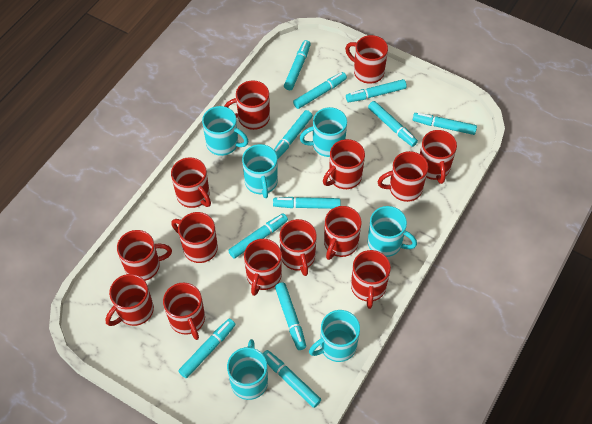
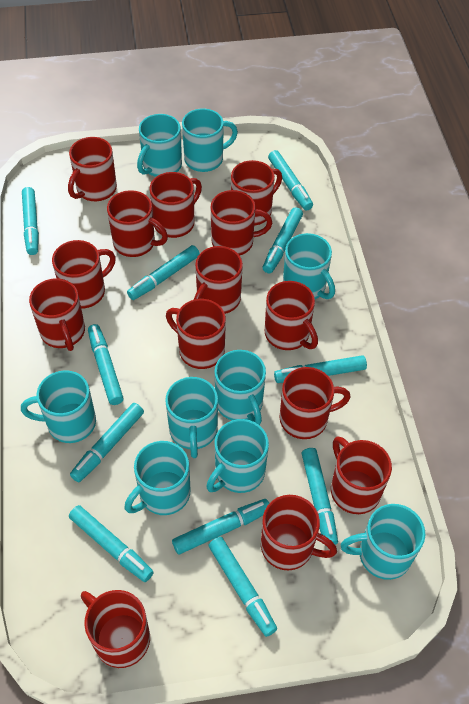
turquoise mug: [202,106,248,156] [227,339,268,400] [242,144,278,198] [300,107,347,157] [309,310,360,362] [367,206,417,257] = 6 -> [21,370,96,443] [125,441,191,515] [137,114,182,177] [165,377,218,458] [182,109,238,172] [206,419,269,493] [215,350,266,425] [283,233,335,299] [340,504,425,580] = 9

